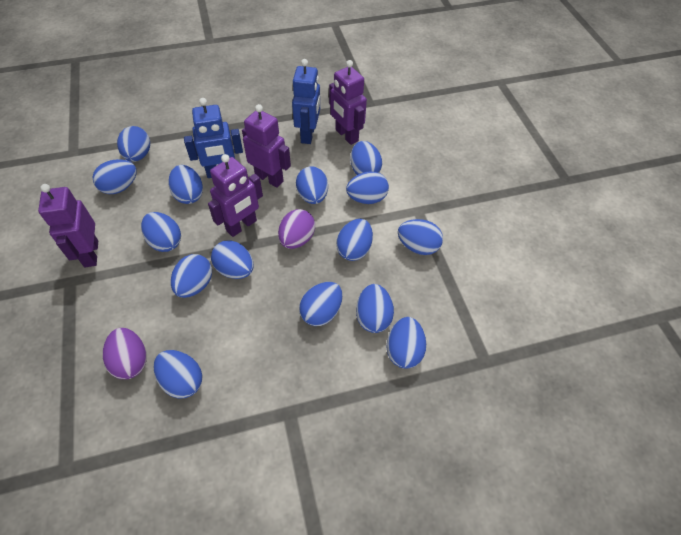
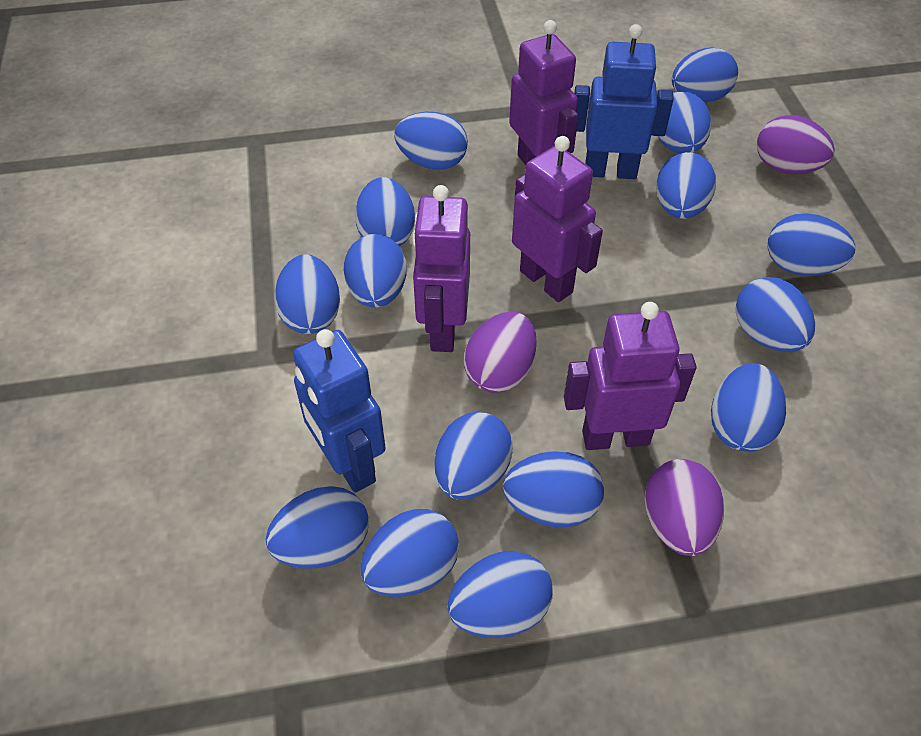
purple egg: [103,328,147,379] [278,209,315,249] = 2 -> [464,312,537,393] [645,459,724,556] [757,115,835,174] = 3

